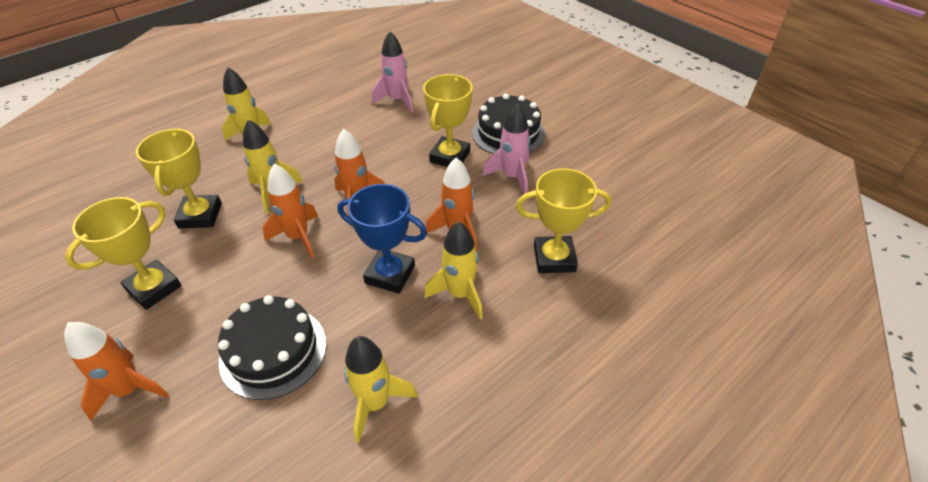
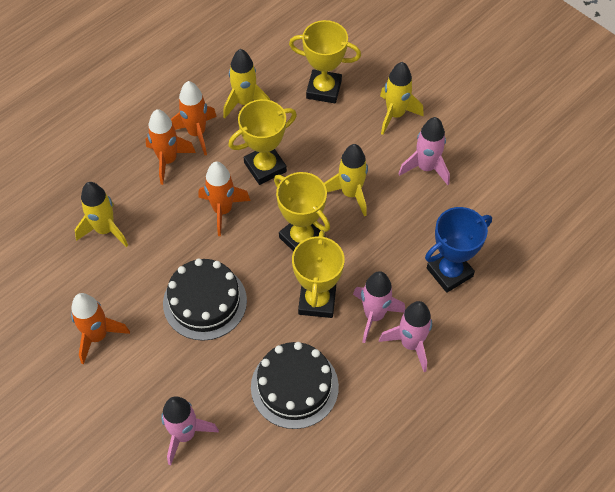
pink rocket: [372,31,413,112] [482,104,530,194] = 2 -> [161,396,219,466] [353,271,405,343] [379,301,432,372] [398,117,450,185] = 4

